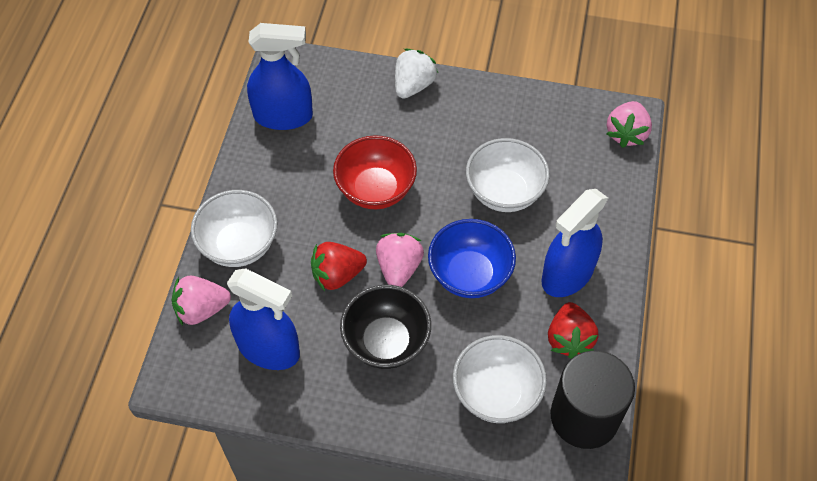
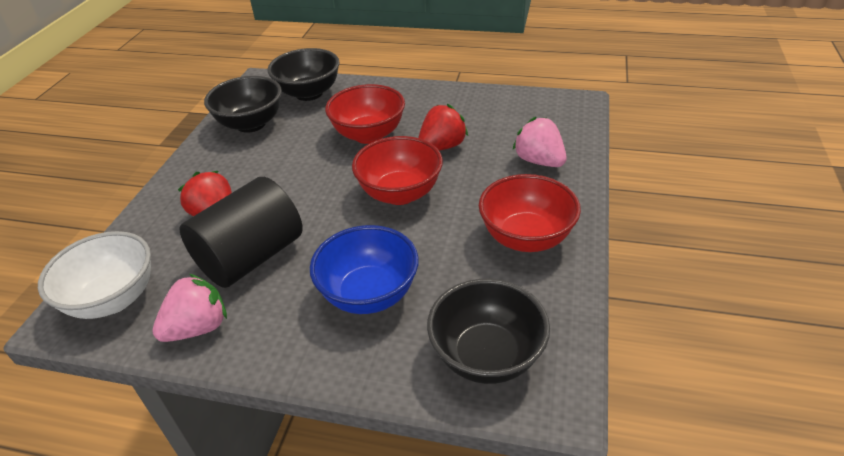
black bowl: [340,285,431,369] = 1 -> [204,76,282,133] [267,48,340,101] [427,279,550,384] = 3
blue spray bottle: [227,268,300,370] [247,23,313,130] [541,189,608,297] = 3 -> none = 0
pink strawberry: [172,276,231,325] [376,233,424,287] [606,101,652,148] = 3 -> [152,274,227,342] [513,117,567,167] = 2
red bowl: [333,135,417,209] = 1 -> [325,84,405,144] [352,136,443,205] [479,174,581,252] = 3
white bowl: [191,190,277,267] [453,335,547,423] [466,138,550,212] = 3 -> [38,231,151,319] = 1
white strawberry: [395,49,438,99] = 1 -> none = 0

